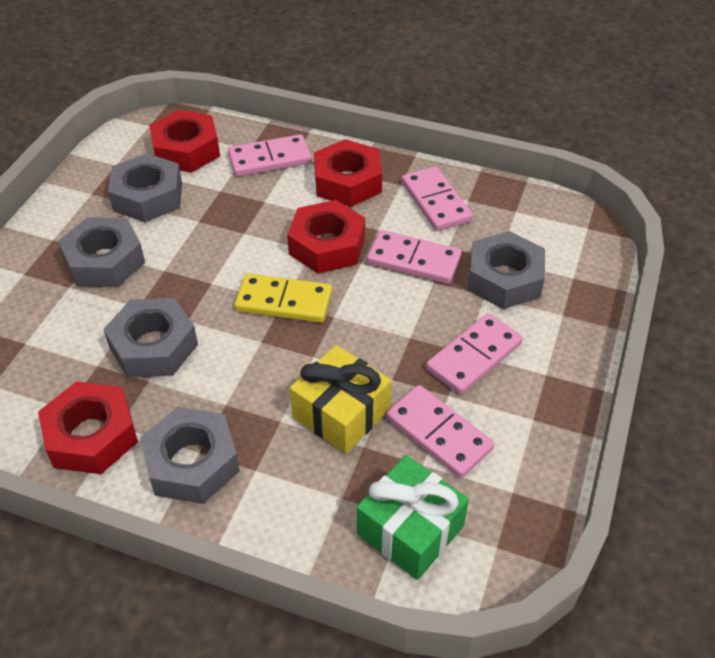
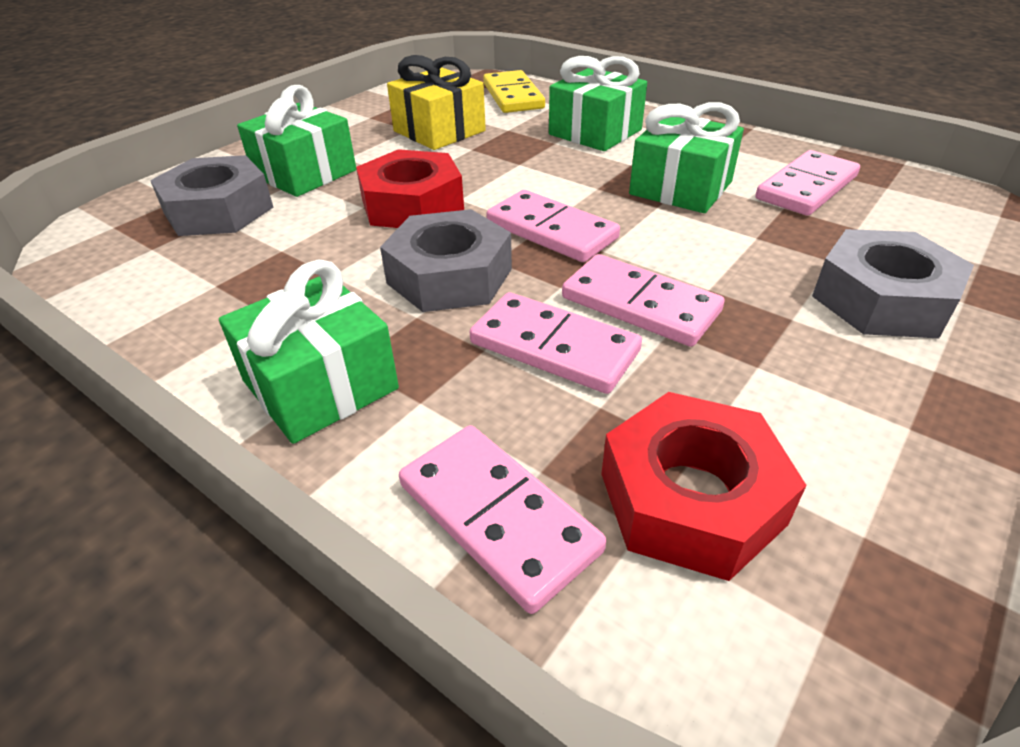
green gift: [357,455,469,580] = 1 -> [219,260,399,444] [237,85,356,197] [549,56,647,151] [629,102,744,213] = 4
grey nut: [58,217,145,287] [103,298,198,378] [108,153,182,222] [140,407,240,504] [468,231,545,309] = 5 -> [150,155,274,236] [380,209,512,312] [812,229,974,338] = 3
red nut: [38,381,138,474] [149,110,220,173] [287,200,365,274] [314,139,382,207] = 4 -> [356,149,464,228] [601,392,807,581] = 2

